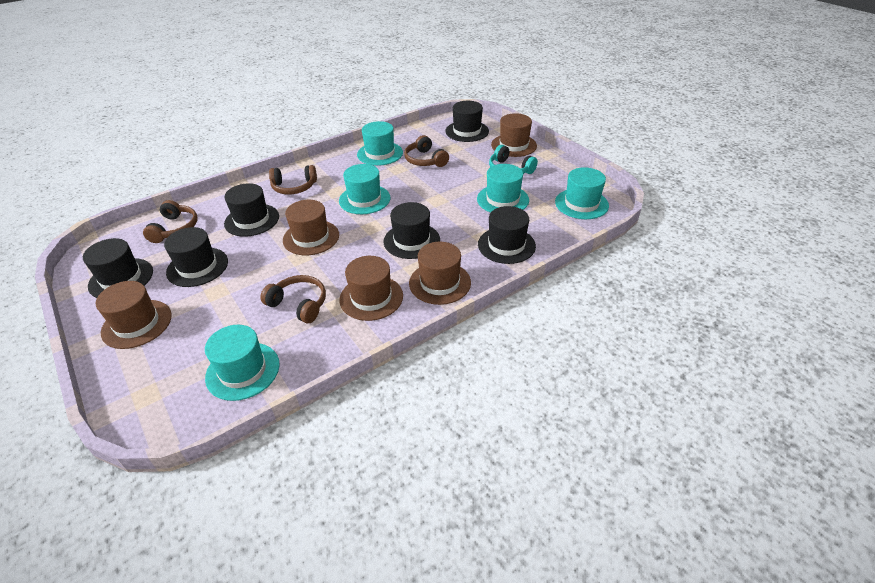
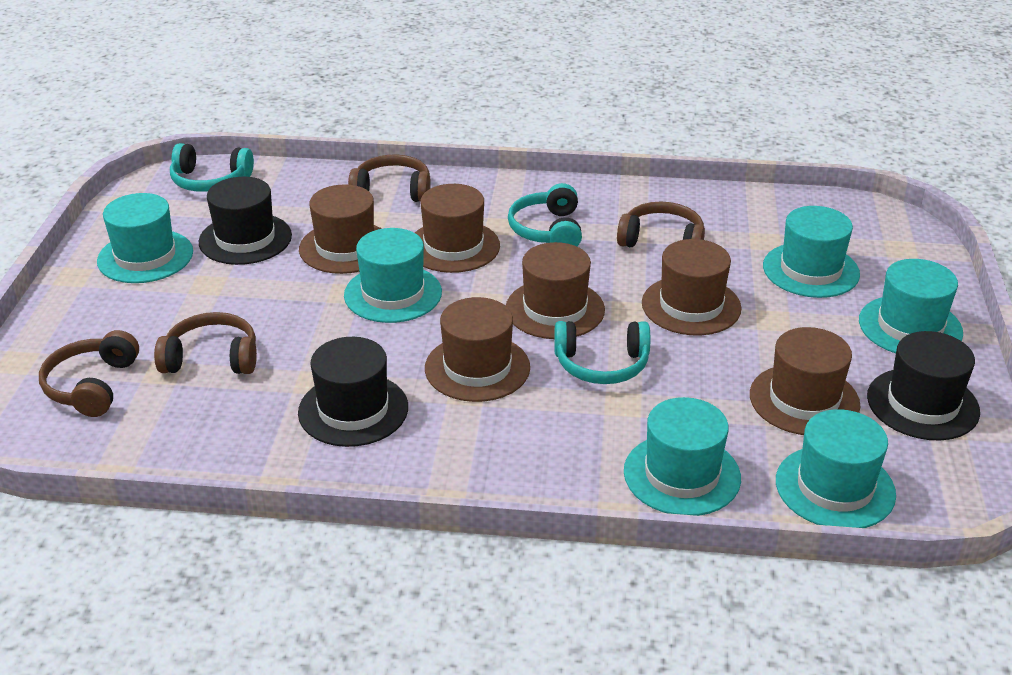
black hat: [83,238,153,298] [164,227,228,287] [224,183,279,237] [383,202,440,259] [445,101,489,142] [478,206,536,264] = 6 -> [199,177,292,265] [298,337,408,447] [867,331,980,440] = 3
brown hat: [96,281,172,349] [283,200,339,255] [339,256,403,321] [409,242,471,305] [491,113,537,157] = 5 -> [299,184,382,274] [415,184,500,273] [425,297,530,402] [506,242,605,339] [642,239,742,335] [750,327,861,435] = 6
turquoise hat: [205,325,280,401] [339,164,390,214] [357,121,403,166] [477,164,529,212] [555,167,609,219] = 5 -> [97,193,193,283] [344,228,442,323] [624,397,741,516] [763,206,860,298] [776,409,896,528] [859,259,963,353] = 6
turquoise headphones: [489,145,538,174] = 1 -> [170,143,254,192] [508,183,582,246] [554,321,650,384] = 3

